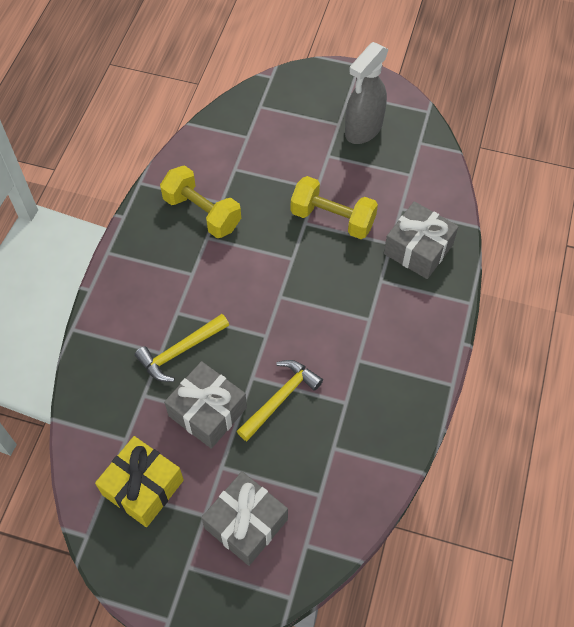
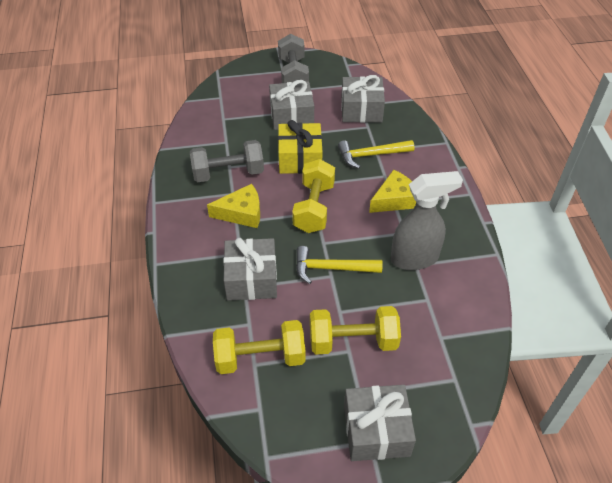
grey dumbbell: none = 0 -> [190,140,264,182] [278,34,309,83] = 2
grey gift: [164,361,247,449] [201,472,288,566] [384,201,459,279] = 3 -> [223,238,277,301] [269,80,314,130] [341,75,385,123] [344,385,416,461] = 4
yellow cheese: none = 0 -> [207,184,260,228] [369,170,416,213] = 2
yellow dumbbell: [160,165,241,238] [291,176,378,239] = 2 -> [213,320,306,374] [292,159,335,233] [310,306,401,354] = 3

